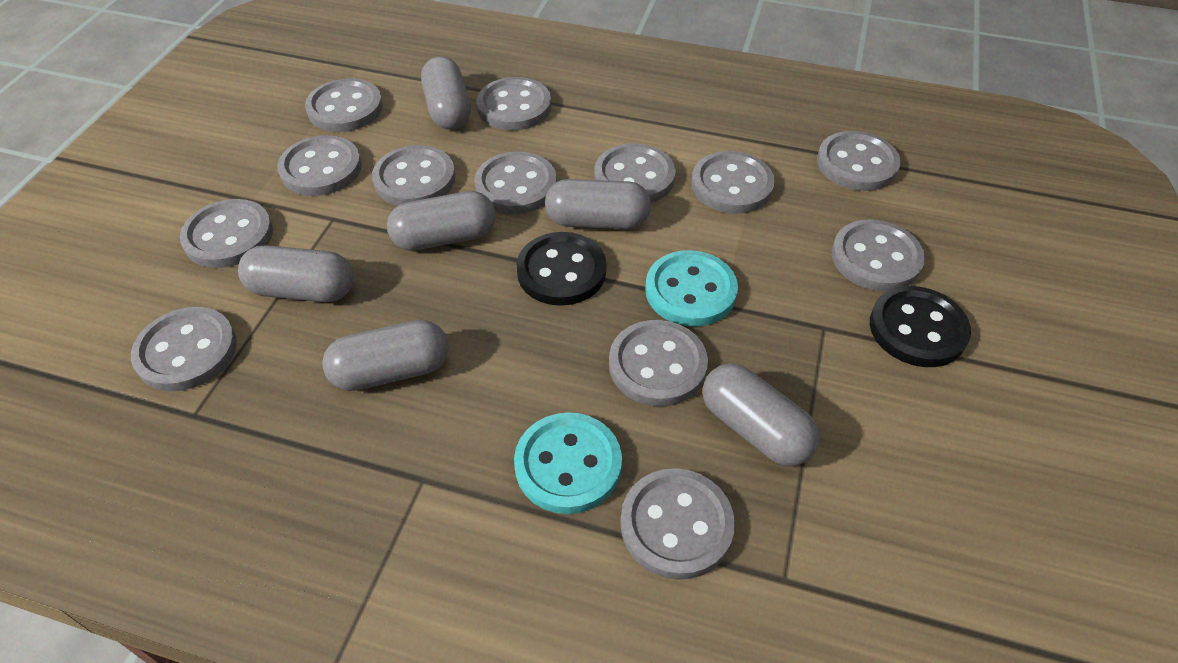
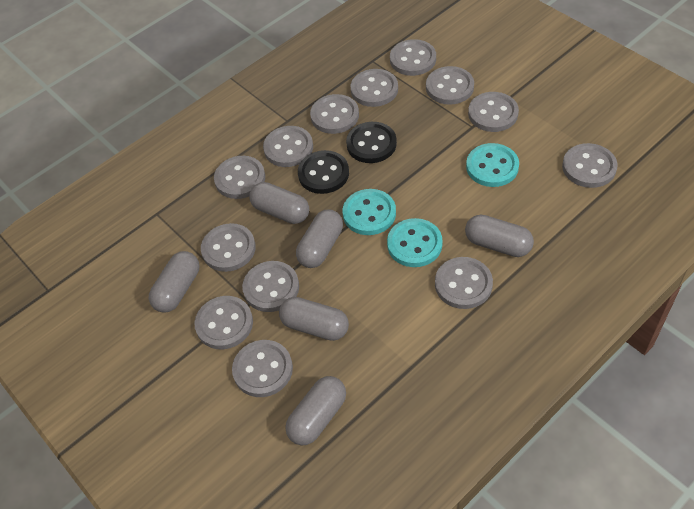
turquoise button: [514,412,622,514] [645,250,738,327] = 2 -> [343,189,396,235] [387,218,443,267] [466,143,519,187] = 3

